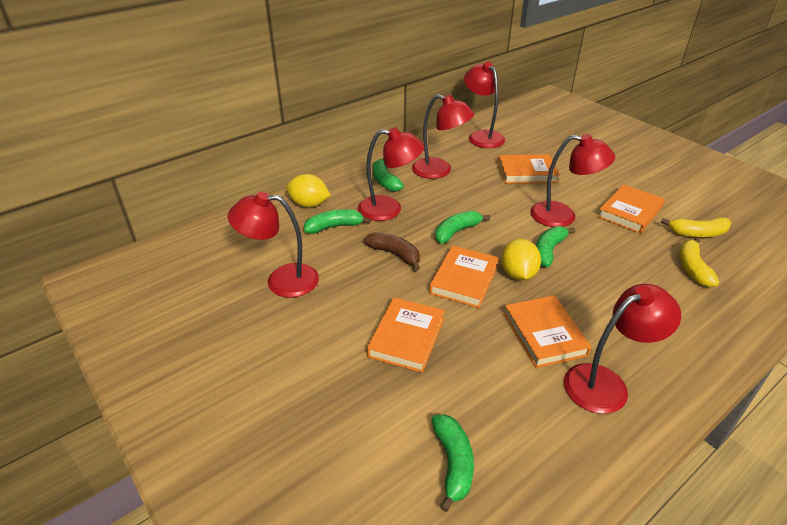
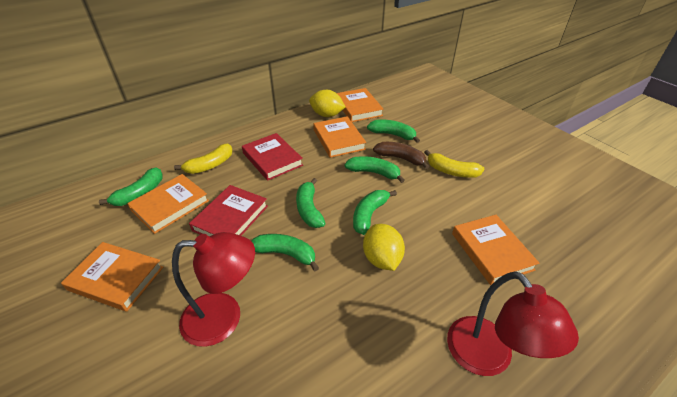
green banana: [304,209,371,234] [373,157,404,192] [432,414,474,512] [435,211,490,244] [536,226,576,267] = 5 -> [99,167,163,206] [251,234,319,271] [296,178,326,228] [345,156,405,183] [353,190,397,235] [367,119,420,143] = 6
red book: none = 0 -> [189,185,268,237] [242,133,303,181] = 2
red lamp: [228,192,319,298] [358,127,424,221] [412,94,475,179] [464,62,505,148] [530,134,615,227] [564,284,681,414] = 6 -> [172,232,255,347] [447,271,579,376] = 2

